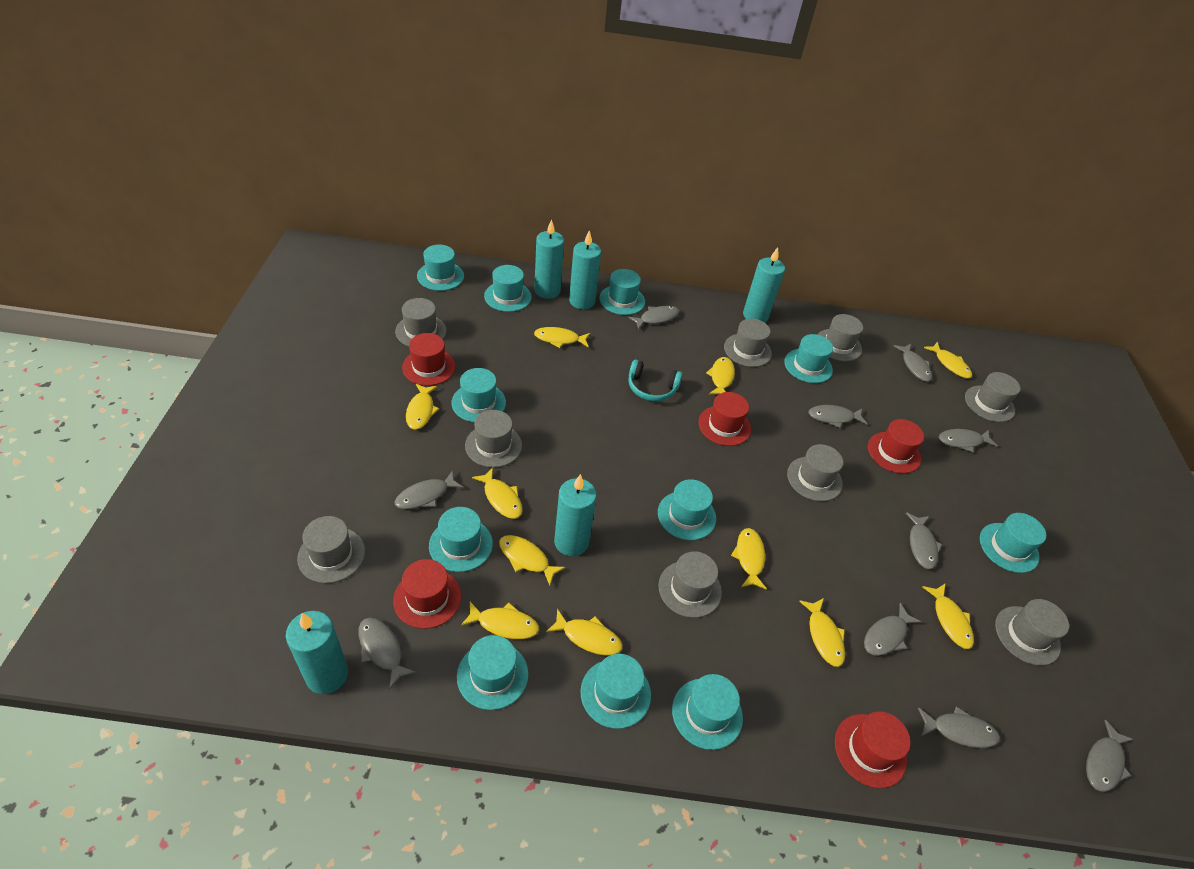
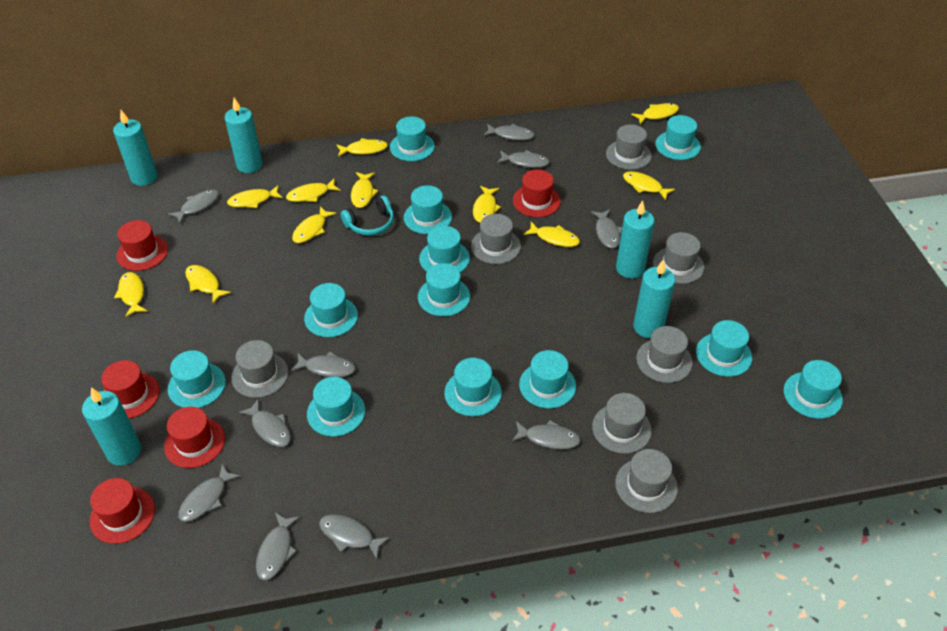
grey hat: [297,516,365,583] [395,298,447,346] [465,410,522,468] [658,551,722,618] [724,318,772,367] [787,444,843,501] [817,314,863,361] [965,372,1021,422] [995,599,1069,666] = 9 -> [231,340,289,398] [471,214,521,264] [592,393,652,454] [606,124,652,170] [615,449,678,513] [636,326,693,383] [653,232,704,284] = 7
turquoise hat: [417,245,464,291] [429,507,493,572] [451,368,506,422] [457,635,528,710] [484,265,532,312] [581,654,651,729] [599,269,645,315] [658,479,716,540] [672,674,743,750] [784,334,833,383] [980,513,1046,573] = 11 -> [168,350,226,408] [304,283,358,337] [307,377,365,437] [390,116,435,161] [404,185,452,234] [418,263,470,316] [419,226,470,272] [444,358,502,416] [519,350,576,408] [655,115,701,160] [696,320,752,377] [784,360,843,419] = 12

